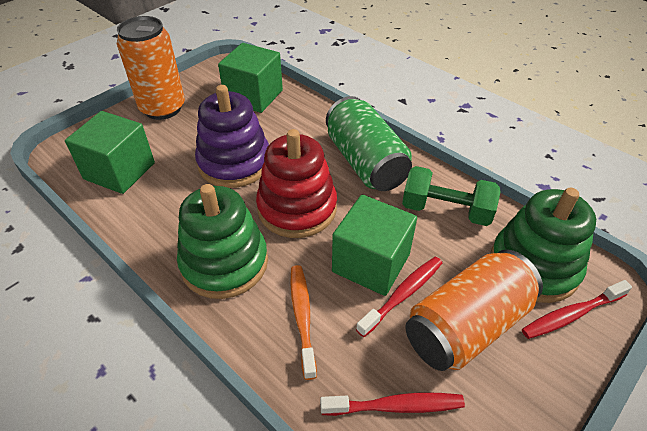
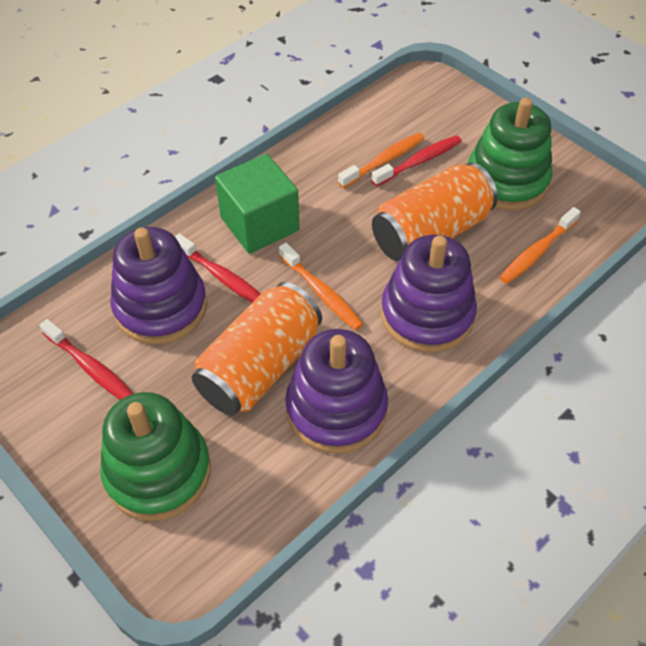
green can: [326,96,412,191] = 1 -> none = 0
green cube: [65,111,155,194] [218,43,283,113] [332,195,417,296] = 3 -> [215,154,299,254] = 1
green dumbbell: [402,166,501,226] = 1 -> none = 0
orange toothbrush: [291,265,317,380] = 1 -> [279,243,363,330] [338,133,425,188] [500,207,581,284] = 3
purple stacking toy: [195,85,269,188] = 1 -> [110,227,207,345] [285,329,388,453] [381,235,477,353] = 3
red stacking toy: [256,129,337,238] = 1 -> none = 0

